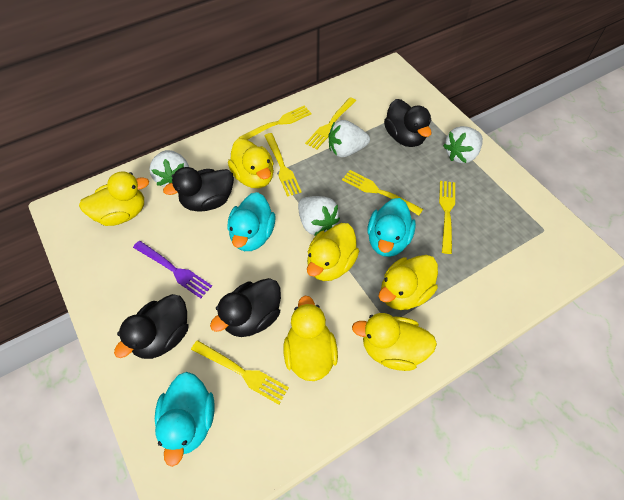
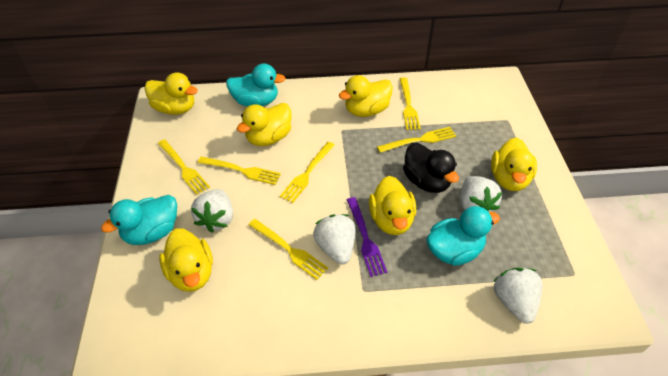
black duck: [114,294,188,359] [163,167,234,212] [210,278,281,337] [384,99,432,147] = 4 -> [403,143,459,193] = 1

